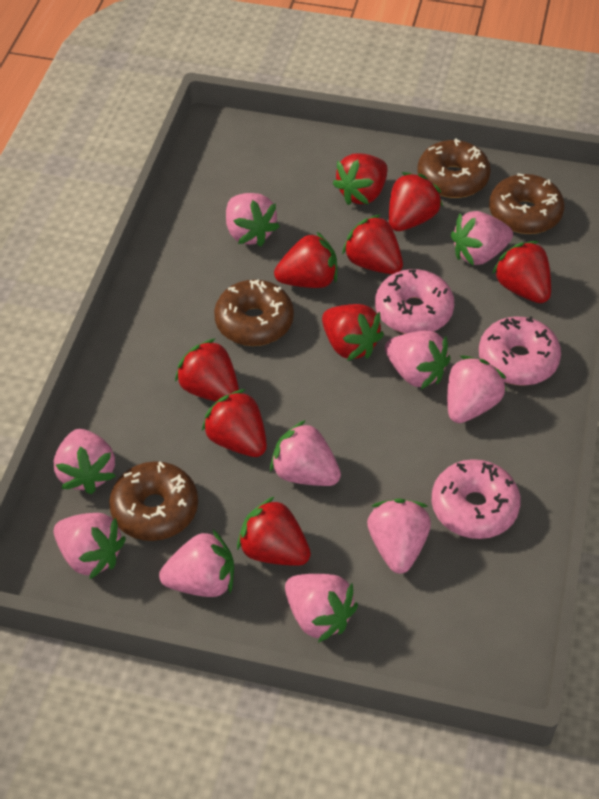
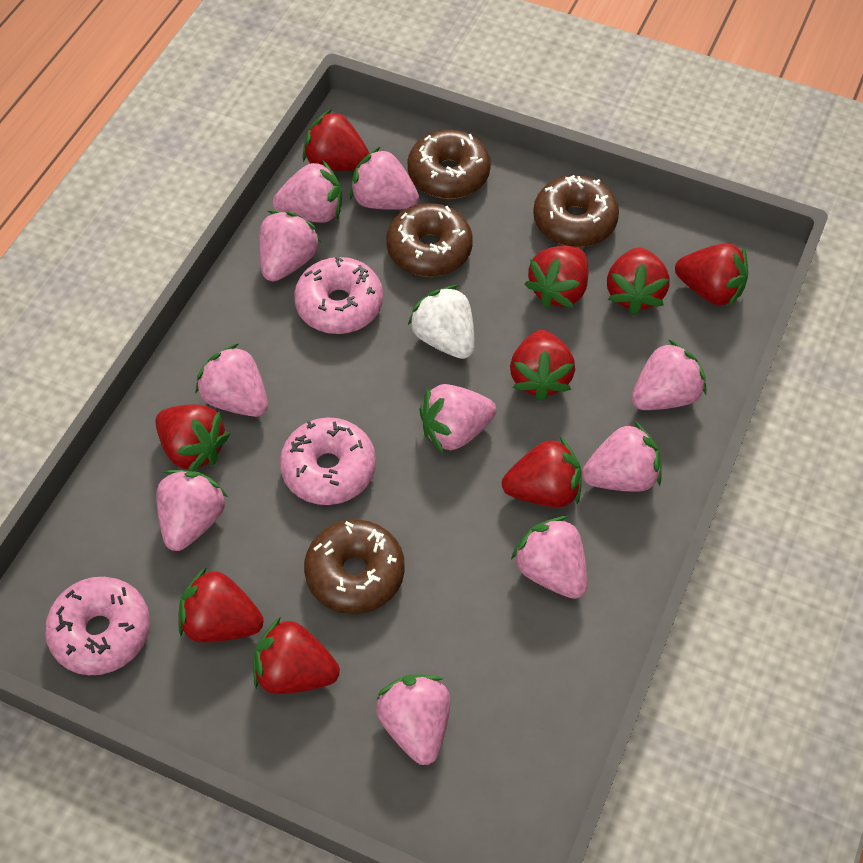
white strawberry: none = 0 -> [408,285,475,359] = 1

